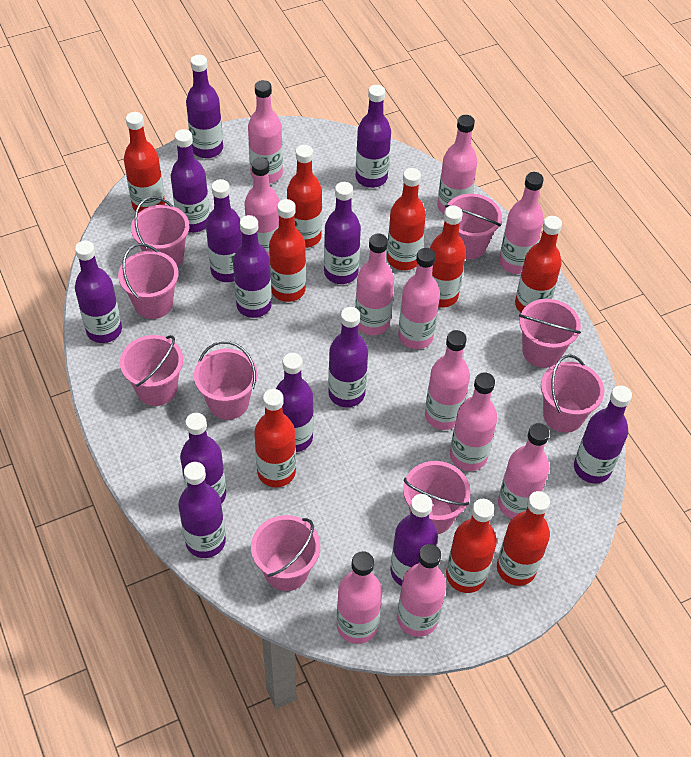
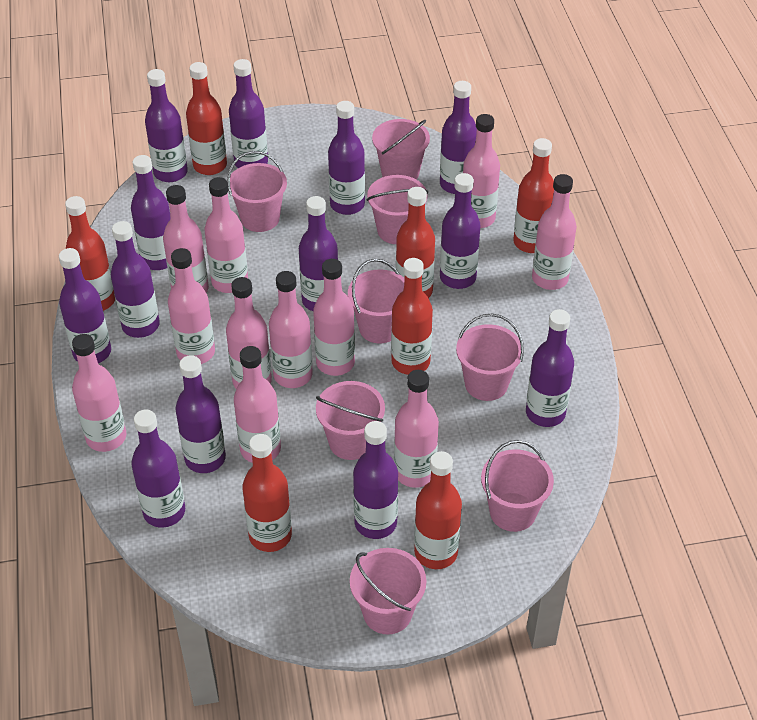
pink bucket: [118,243,179,319] [120,335,183,406] [131,196,189,266] [194,341,257,420] [251,515,320,591] [403,461,470,534] [445,194,502,259] [519,299,581,368] [541,355,604,433] = 9 -> [227,151,287,232] [316,381,385,460] [348,259,405,343] [350,548,426,635] [366,175,428,244] [372,119,430,180] [456,314,524,401] [481,440,554,532] = 8
red bottle: [124,112,165,213] [254,389,296,487] [269,199,306,302] [287,145,322,248] [387,168,426,270] [430,205,466,307] [446,499,497,593] [497,491,550,586] [515,216,562,312] = 9 -> [65,196,115,311] [186,62,227,175] [242,434,292,552] [391,258,433,375] [396,187,435,298] [414,451,462,569] [513,138,554,253] = 7

